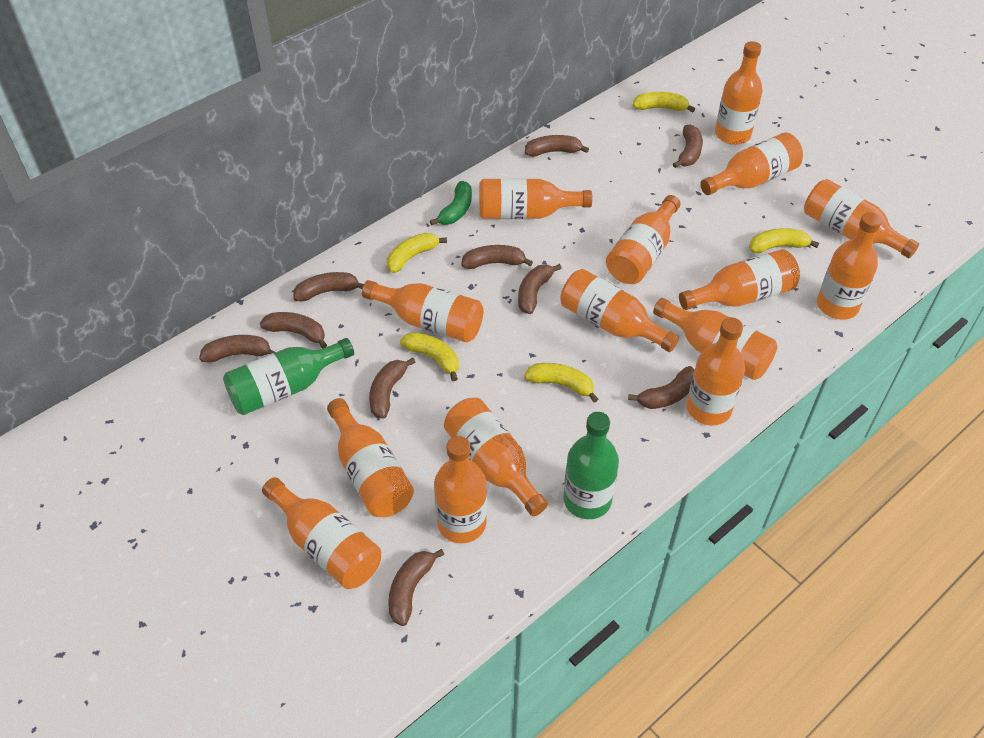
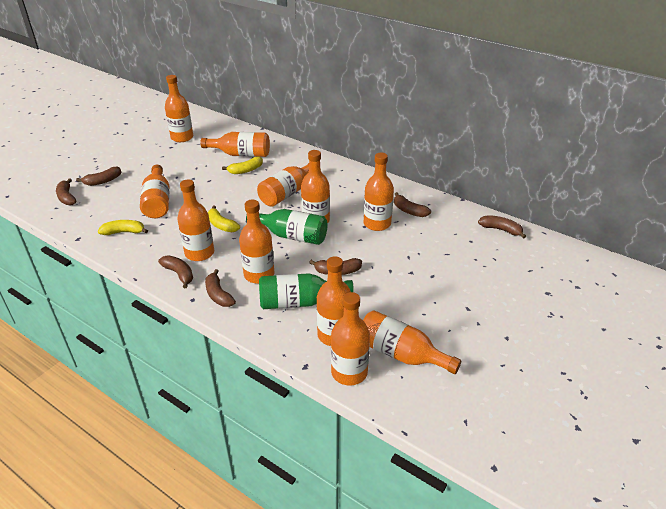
brown banana: [199,335,275,362] [260,312,327,348] [293,272,364,301] [369,358,416,419] [388,549,444,626] [461,245,533,269] [518,264,562,314] [525,135,589,157] [628,366,695,409] [673,124,703,168] = 10 -> [56,178,76,205] [76,167,121,186] [158,256,193,288] [205,269,236,307] [309,258,362,275] [394,192,431,217] [478,216,526,239] = 7
green banana: [430,181,472,226] = 1 -> none = 0
orange bottle: [262,477,381,589] [327,398,414,517] [362,280,484,343] [434,436,487,543] [444,398,548,516] [479,178,592,219] [560,269,679,352] [606,195,680,284] [653,298,777,380] [679,249,800,310] [687,317,745,425] [700,132,803,195] [715,41,762,145] [804,179,919,258] [817,212,882,320] = 15 -> [140,165,169,218] [165,75,193,142] [177,179,214,261] [200,132,270,157] [239,200,275,284] [257,163,309,207] [301,150,330,224] [317,256,351,346] [331,292,370,386] [363,310,461,374] [364,153,394,231] = 11
yellow banana: [387,233,447,273] [400,332,459,381] [524,363,598,403] [633,92,695,113] [749,228,819,253] = 5 -> [98,220,148,235] [208,206,240,232] [222,157,263,174] = 3

